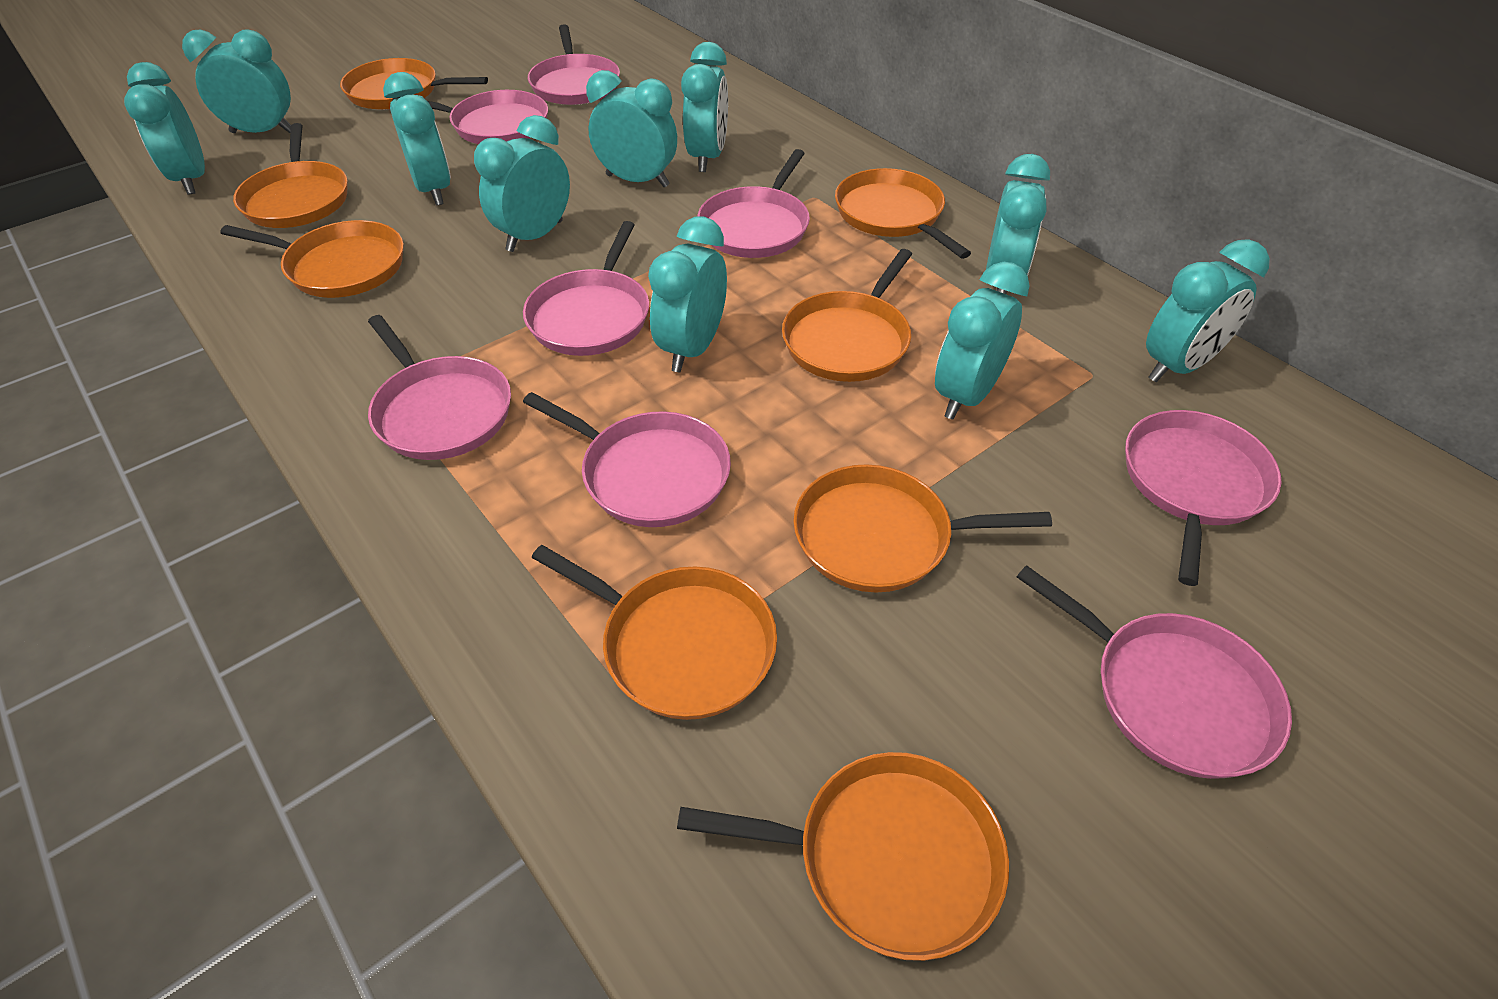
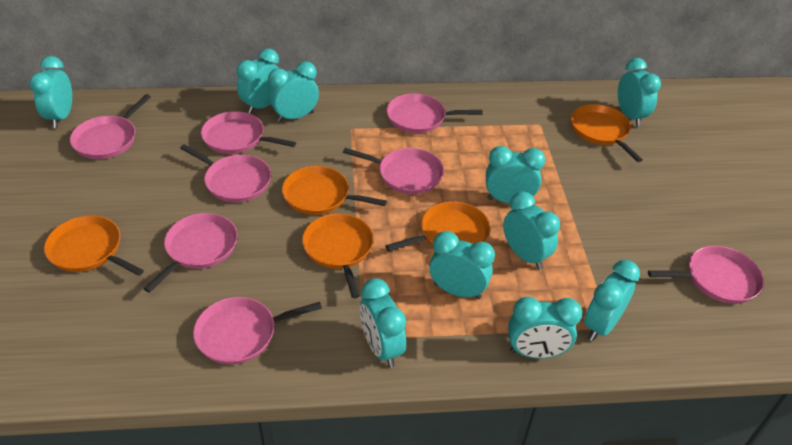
orange pan: [221,220,404,298] [233,123,348,228] [340,58,488,110] [532,545,777,720] [677,752,1009,961] [782,249,912,382] [793,464,1052,592] [835,168,971,259] = 8 -> [44,216,144,276] [282,166,387,215] [302,214,374,298] [386,201,491,251] [571,104,643,162] = 5

